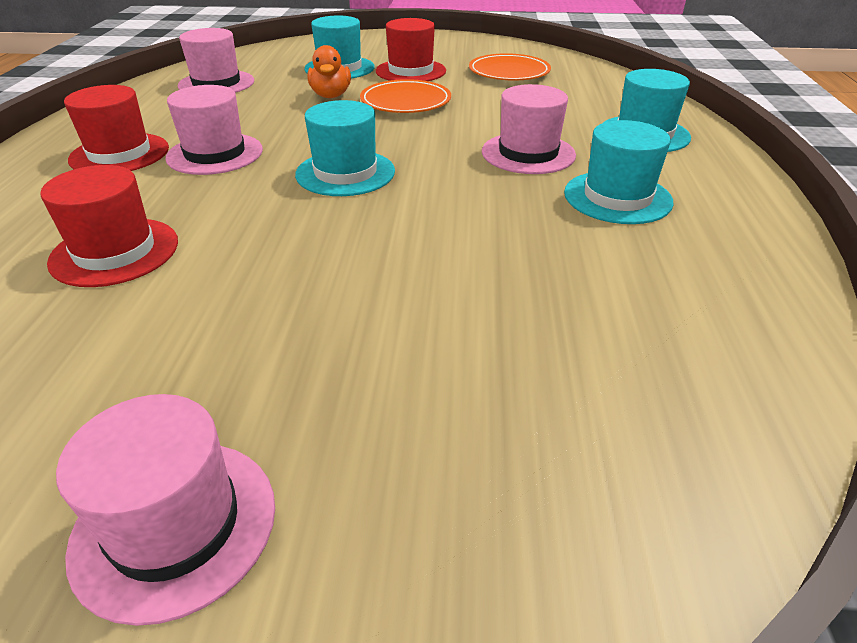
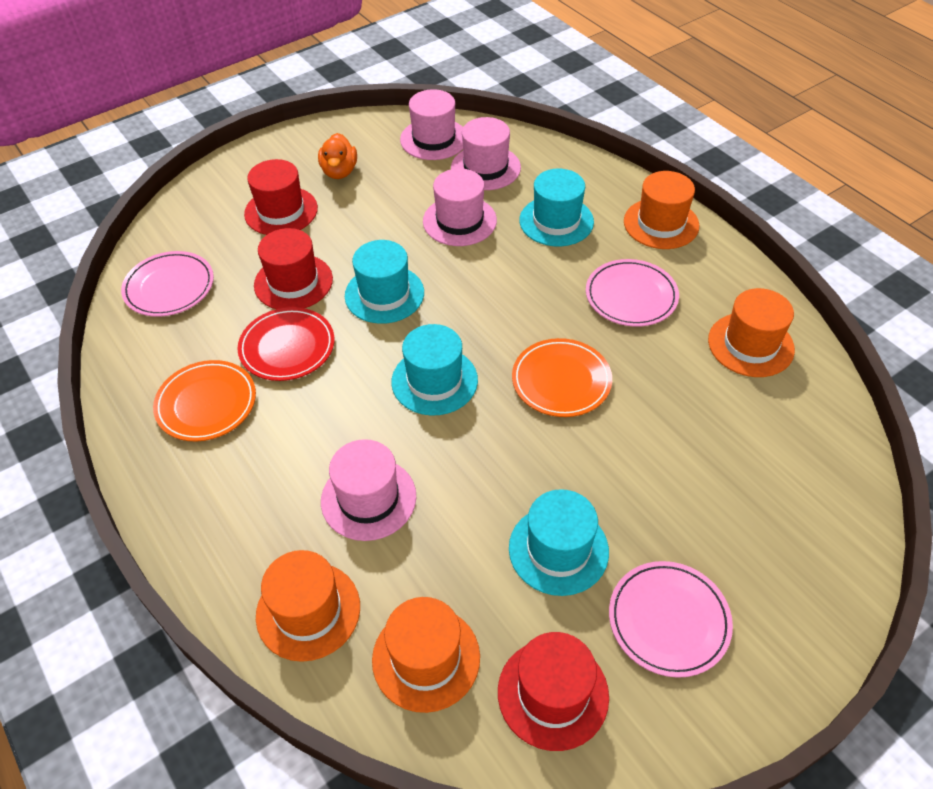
orange hat: none = 0 -> [256,550,360,662] [372,597,480,713] [624,171,700,249] [708,288,795,377] = 4
pink plate: none = 0 -> [121,251,214,317] [586,259,679,327] [609,561,733,678] = 3
red plate: none = 0 -> [237,307,335,381] = 1

